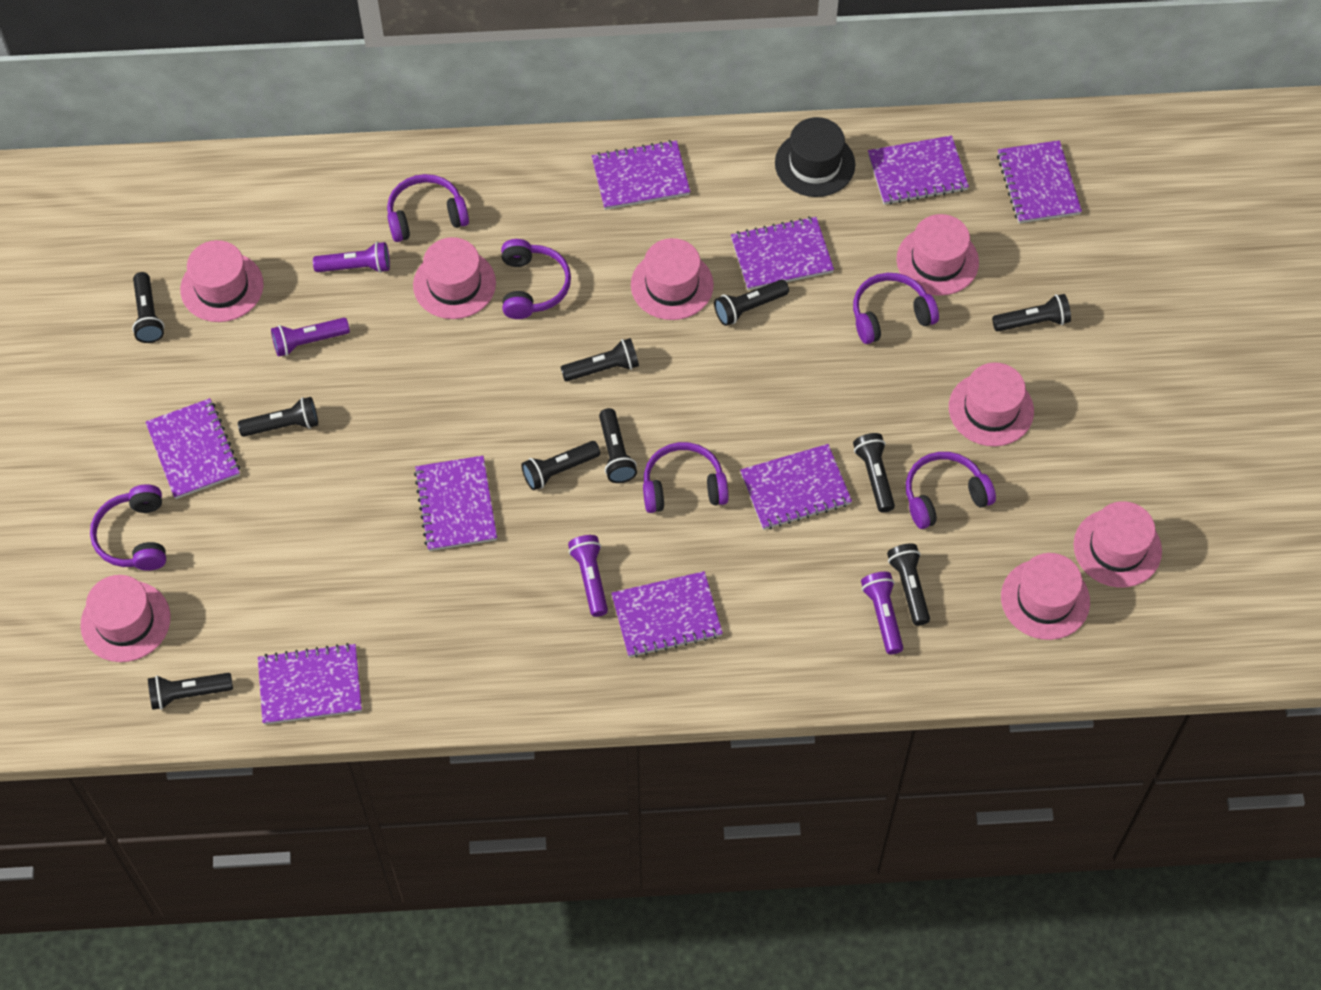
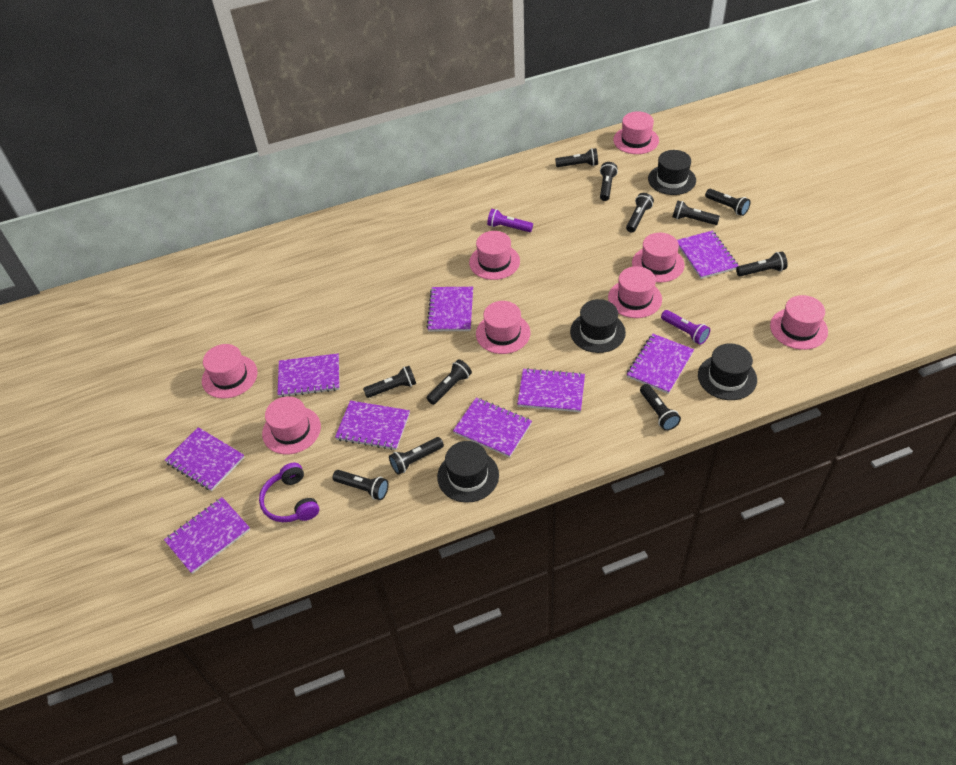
black flashlight: [132,272,164,343] [148,673,233,710] [238,397,318,437] [522,441,600,490] [560,338,639,381] [599,408,637,483] [714,279,789,326] [853,433,895,513] [887,543,930,626] [992,294,1071,331] = 10 -> [333,470,389,500] [363,366,416,398] [389,437,444,475] [427,359,472,405] [555,148,598,167] [600,162,618,201] [626,193,654,233] [640,384,681,431] [673,201,720,225] [705,189,751,216] [736,252,788,276] = 11
black hat: [775,117,855,197] = 1 -> [437,441,499,503] [570,299,626,353] [648,150,696,195] [698,343,757,400] = 4
purple flashlight: [271,318,350,357] [313,242,390,273] [568,535,608,617] [861,572,903,654] = 4 -> [487,209,533,232] [661,310,710,345] = 2
purple headphones: [90,484,166,571] [387,174,469,242] [501,239,571,319] [643,442,729,513] [853,273,939,344] [906,452,996,529] = 6 -> [259,463,319,522] = 1

